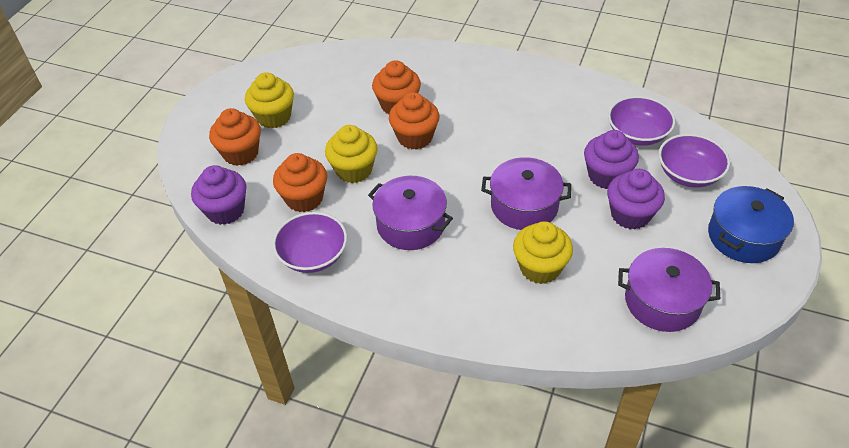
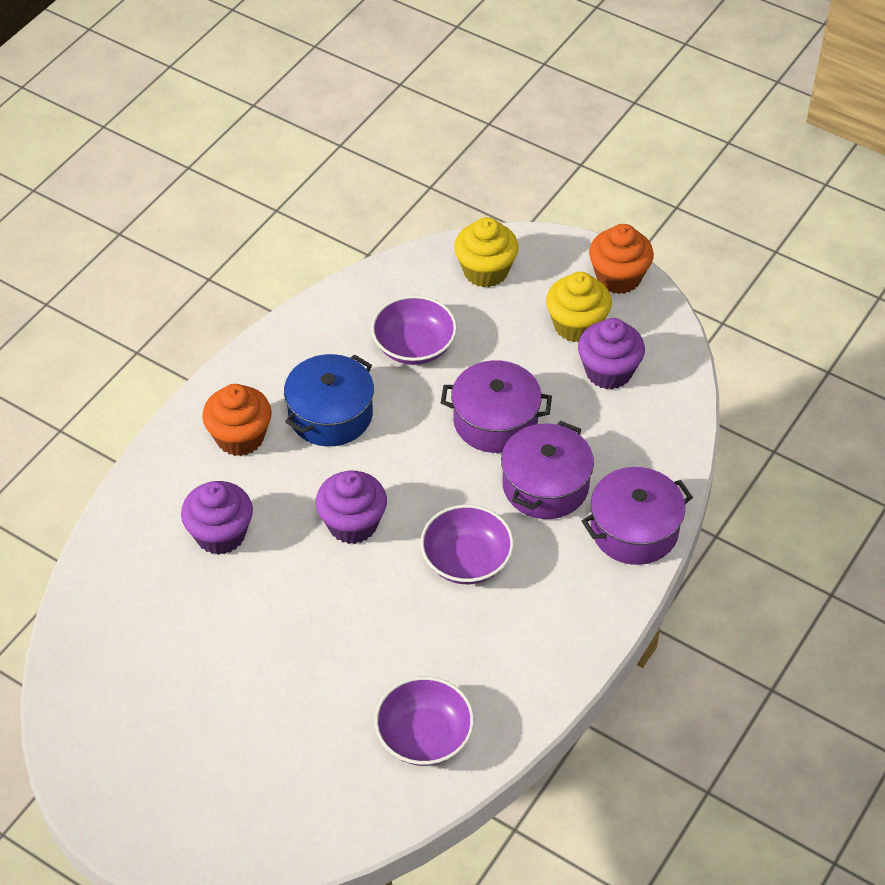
orange cupcake: [209,108,261,166] [273,153,327,212] [372,60,421,114] [389,92,440,150] = 4 -> [202,384,272,456] [589,224,654,294] = 2
yellow cupcake: [245,72,294,129] [325,125,378,183] [513,221,573,284] = 3 -> [454,217,519,288] [546,272,612,342] = 2

